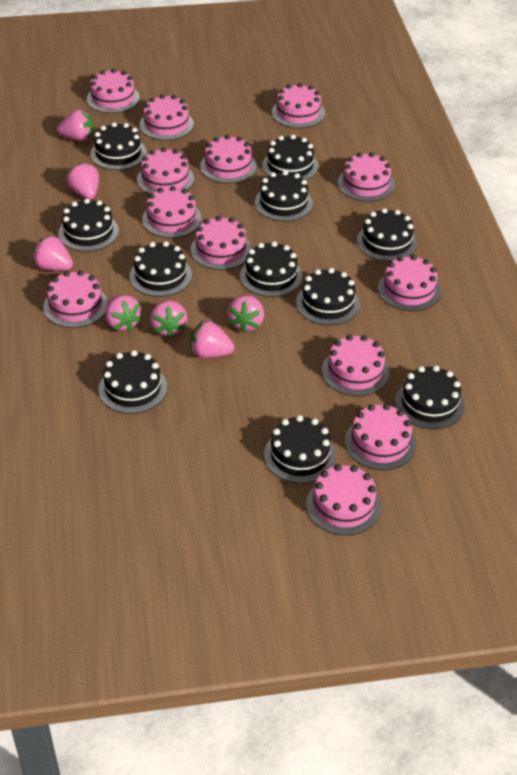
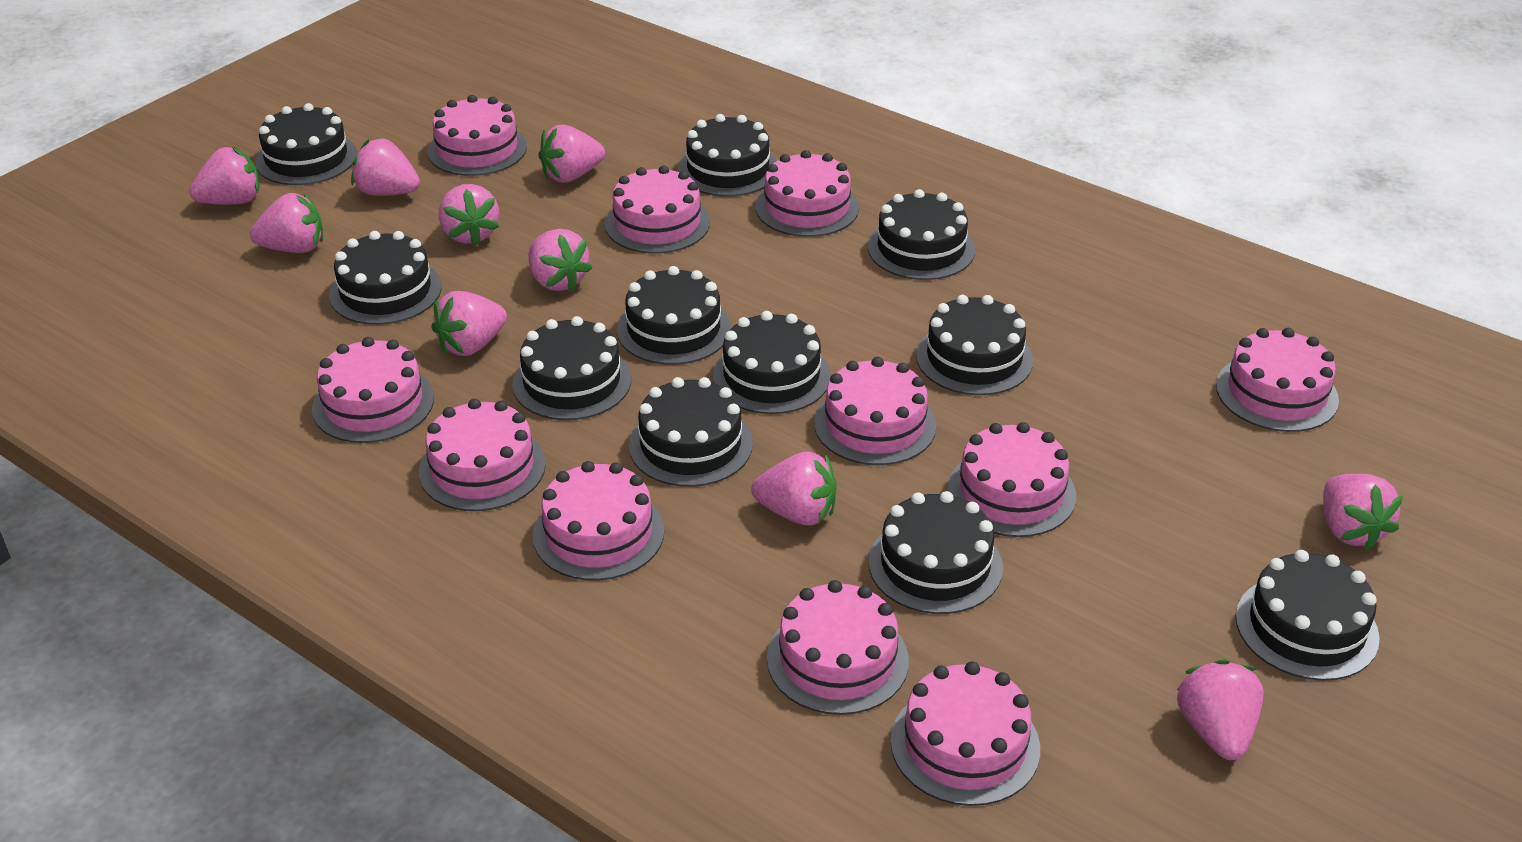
pink cake: [43,270,108,328] [87,69,140,113] [137,147,194,194] [140,94,194,140] [142,186,201,238] [191,216,251,270] [200,135,257,183] [272,83,325,128] [306,464,381,535] [322,335,389,396] [338,152,395,202] [345,404,416,470] [378,255,441,311] = 13 -> [312,337,434,443] [419,399,546,511] [427,95,527,176] [533,461,664,581] [605,165,710,253] [755,150,859,237] [767,580,909,715] [814,357,936,465] [891,661,1040,806] [948,422,1076,537] [1216,328,1339,432] = 11
pink strawberry: [32,235,73,271] [57,110,93,141] [66,162,99,199] [105,295,142,332] [150,300,187,338] [190,320,234,358] [227,295,264,333] = 7 -> [189,147,260,205] [250,193,323,253] [351,139,420,196] [431,291,507,356] [439,184,500,246] [528,229,592,292] [538,125,605,183] [751,452,837,526] [1177,659,1264,760] [1323,474,1403,550] = 10

